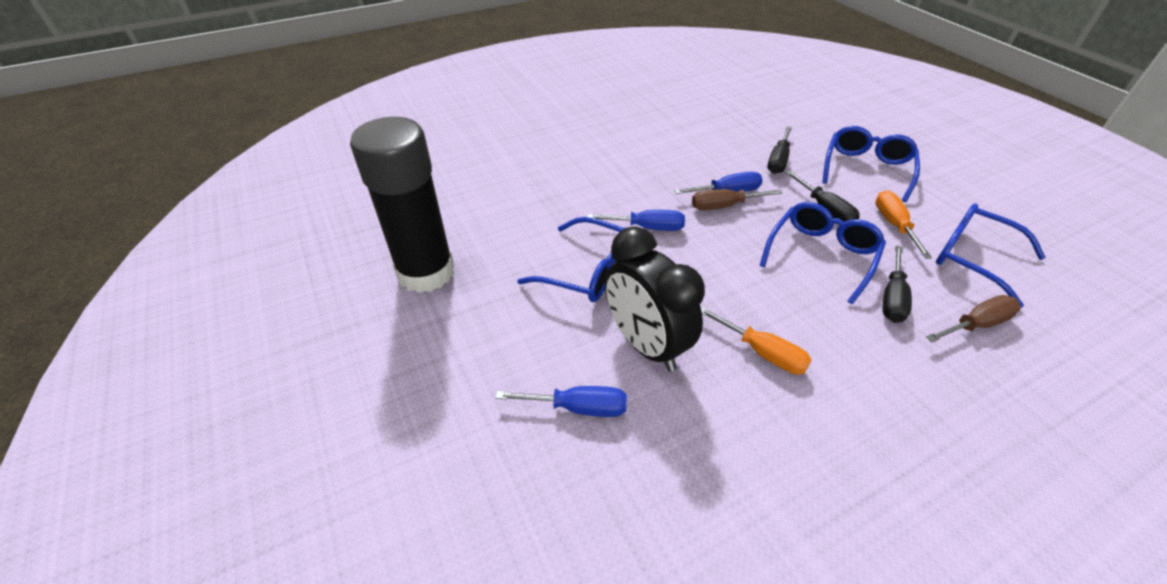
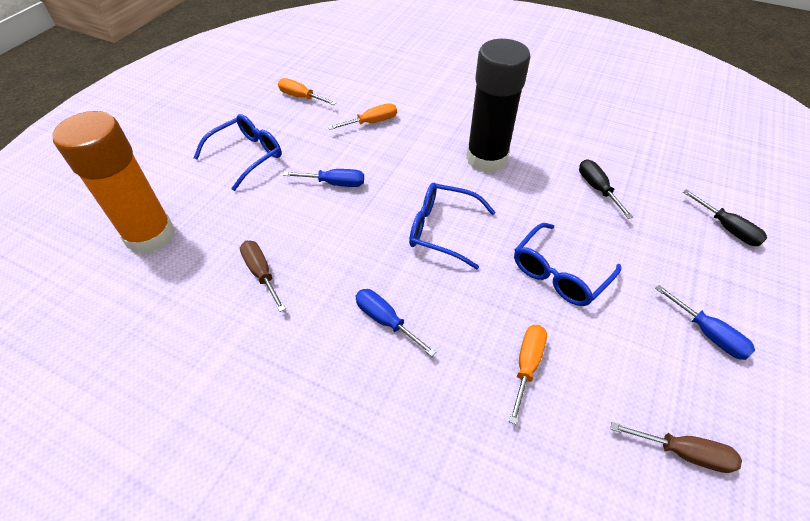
black clock: [604,226,705,371] = 1 -> none = 0
black screwdriver: [767,126,792,174] [785,170,860,222] [883,246,912,323] = 3 -> [579,159,633,219] [683,190,767,246] = 2
blue glasses: [517,217,625,302] [759,202,886,304] [822,126,920,202] [936,203,1046,308] = 4 -> [194,114,282,191] [409,183,496,269] [514,223,621,306] = 3
orange glue stick: none = 0 -> [52,111,175,254] = 1
orange screwdriver: [701,306,812,374] [875,190,932,259] = 2 -> [278,78,337,105] [328,103,397,130] [509,325,547,424] = 3

